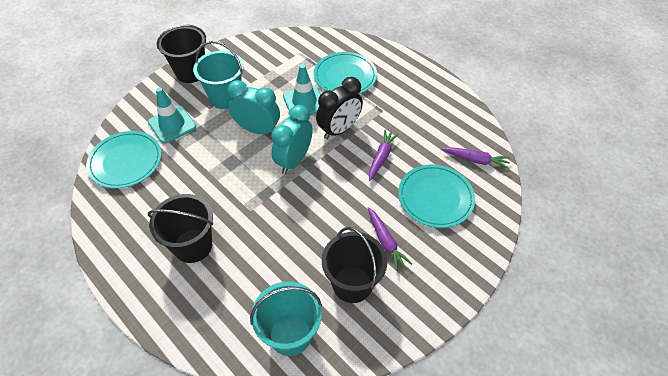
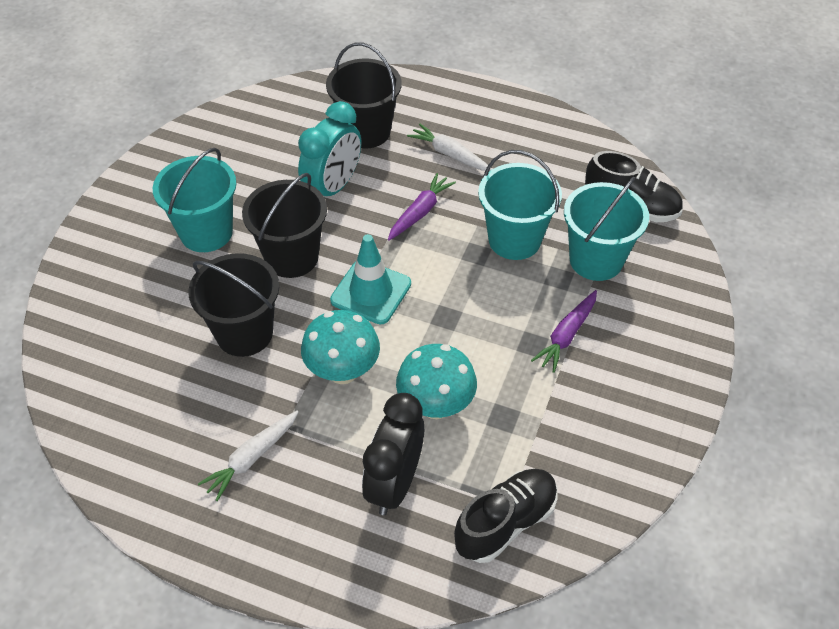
black shoe: none = 0 -> [454,469,558,563] [585,151,683,222] = 2
purple carrot: [368,207,412,271] [369,130,399,181] [441,147,510,169] = 3 -> [388,173,456,241] [531,290,597,373] = 2
turquoise bucket: [193,41,244,109] [250,281,322,356] = 2 -> [153,148,237,252] [478,150,562,260] [564,177,649,281] = 3
turquoise clock: [228,80,280,134] [271,105,313,174] = 2 -> [298,101,361,196] = 1
turquoise mushroom: none = 0 -> [301,310,380,384] [396,344,477,419] = 2
turquoise plate: [86,131,162,188] [314,52,377,94] [398,164,475,228] = 3 -> none = 0
turquoise traffic cone: [148,87,196,143] [283,64,321,115] = 2 -> [330,234,411,324] = 1
white carrot: none = 0 -> [198,410,299,501] [407,124,492,171] = 2

